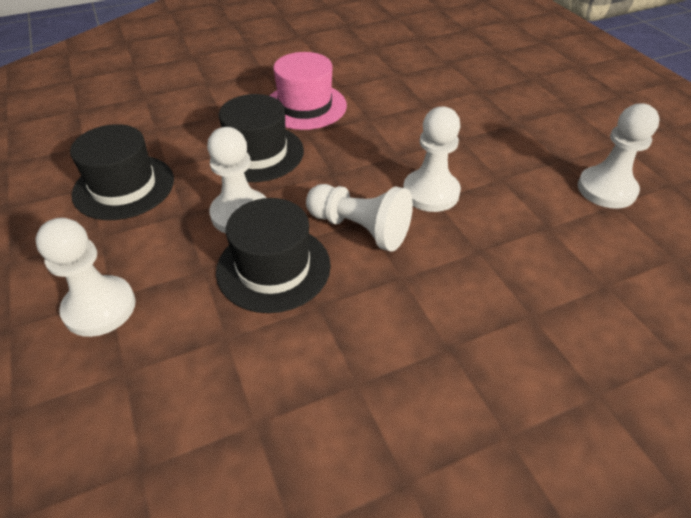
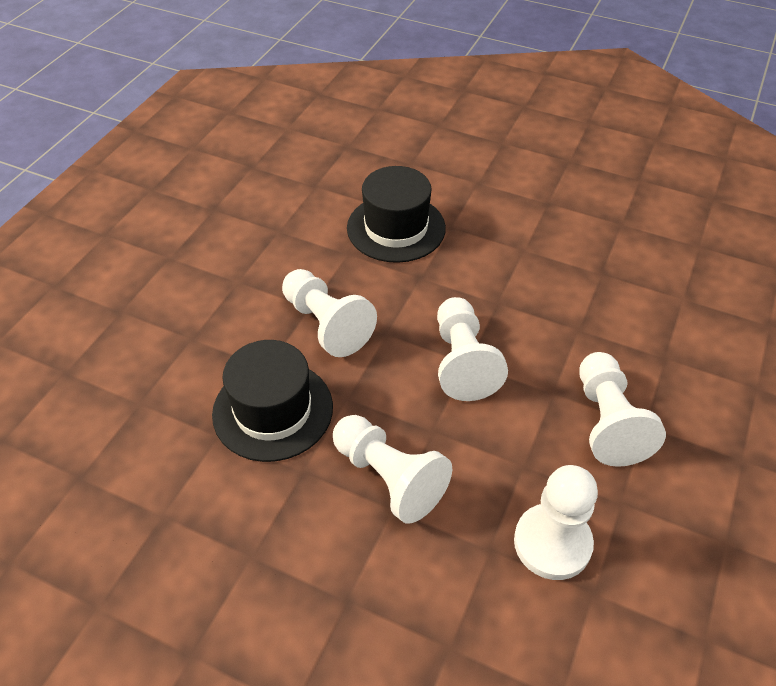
black hat: [70,124,174,220] [216,198,331,313] [219,94,304,182] = 3 -> [212,340,333,462] [347,166,446,263] = 2
pink hat: [269,52,347,130] = 1 -> none = 0

